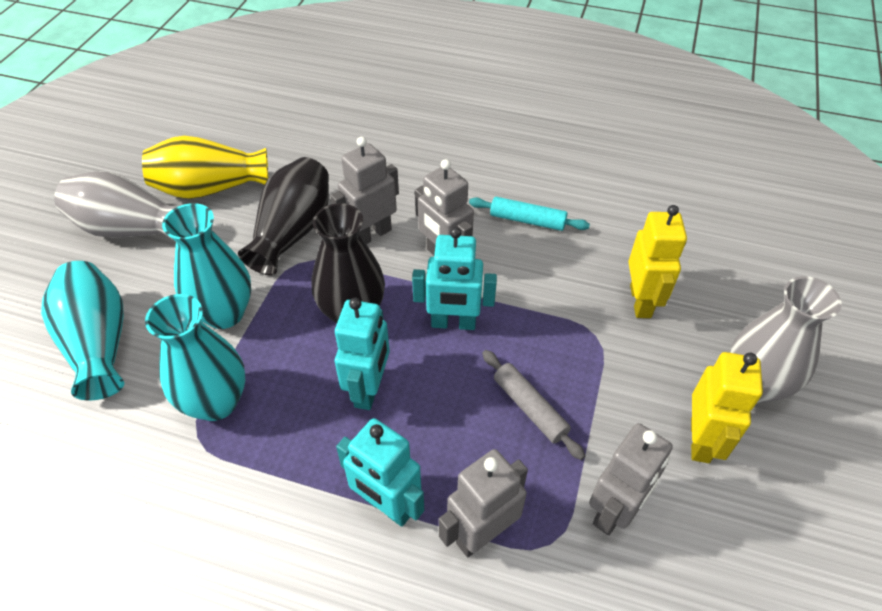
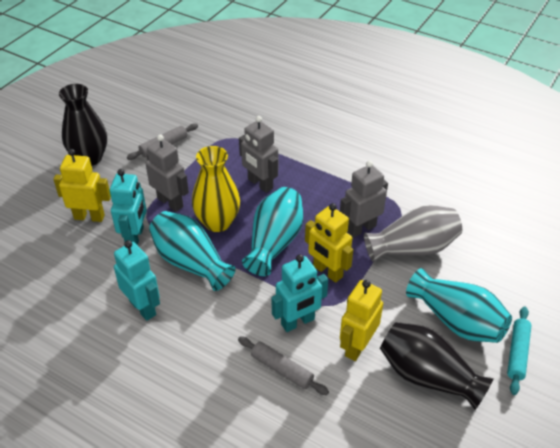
grey robot: [331,137,399,244] [415,159,474,255] [439,449,528,557] [589,423,673,535] = 4 -> [146,134,189,212] [239,116,278,193] [340,160,388,238] = 3
grey rolling pin: [482,350,585,460] = 1 -> [127,123,198,160] [238,336,329,395] = 2
grey vase: [54,171,184,242] [730,276,842,403] = 2 -> [364,205,462,262] = 1
yellow robot: [628,205,687,318] [691,352,763,463] = 2 -> [53,149,111,222] [305,203,353,283] [340,280,383,361] = 3

